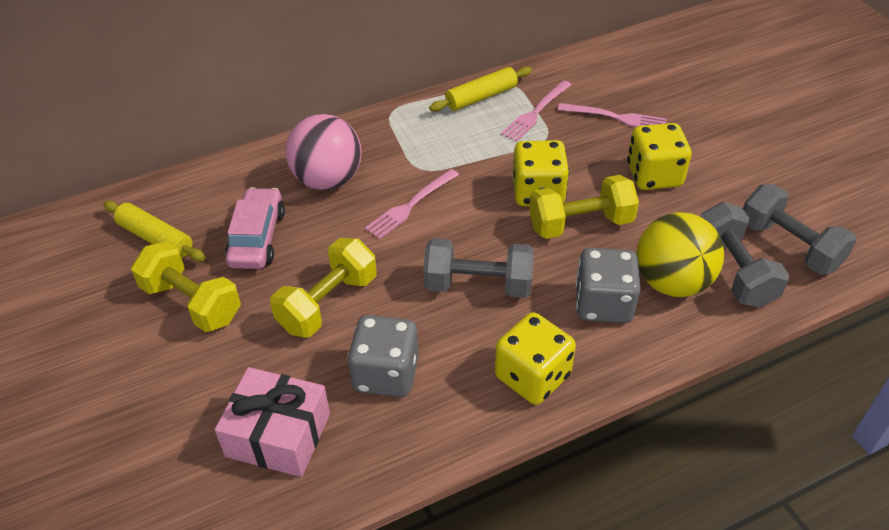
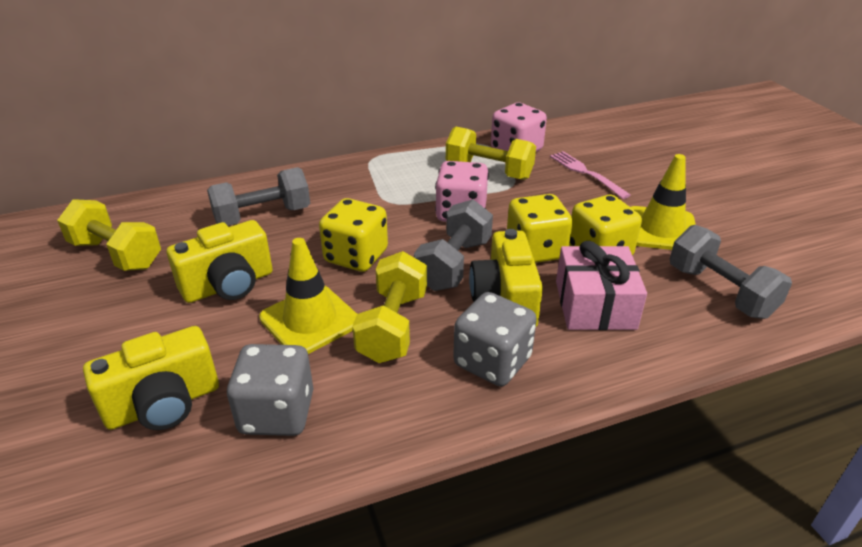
pink ball: [286,114,362,190] = 1 -> none = 0
pink car: [225,187,285,269] = 1 -> none = 0
pink dice: none = 0 -> [435,161,489,222] [491,102,547,152] = 2
pink fork: [365,169,459,239] [501,80,572,142] [558,103,667,127] = 3 -> [550,151,631,199] = 1
yellow ball: [636,212,724,297] = 1 -> none = 0
yellow camera: none = 0 -> [83,326,219,430] [167,220,273,303] [469,229,543,327] = 3
yellow rolling pin: [103,201,205,261] [429,67,532,112] = 2 -> none = 0
yellow traffic cone: none = 0 -> [259,238,357,354] [631,154,696,250] = 2

